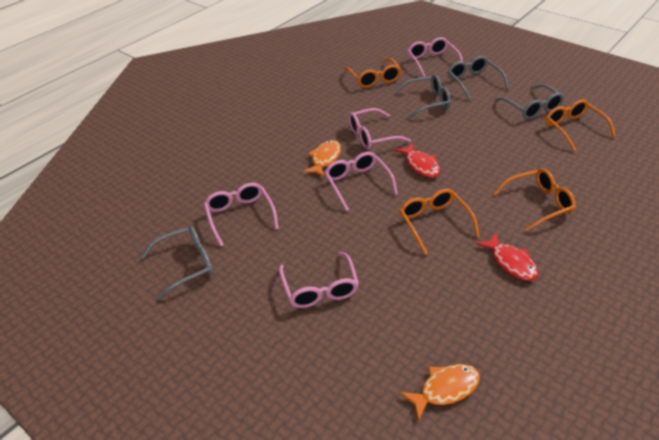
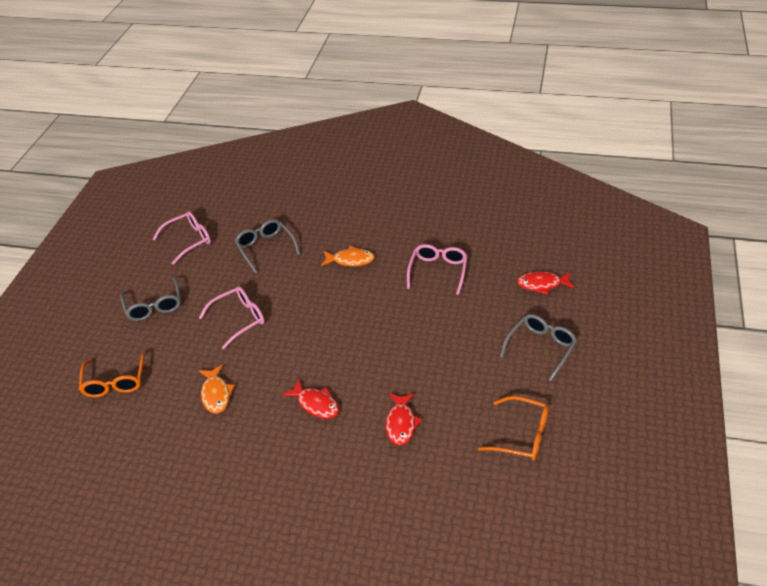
grey glasses: [141,226,213,300] [394,74,451,118] [448,56,509,100] [495,84,564,119] = 4 -> [120,278,181,321] [235,219,300,274] [500,314,577,381] = 3
orange glasses: [344,58,401,88] [399,189,480,255] [493,168,576,231] [545,99,616,151] = 4 -> [79,351,145,397] [478,396,549,461] = 2
pink glasses: [204,183,279,247] [279,252,359,308] [324,152,398,211] [349,108,411,149] [407,37,463,77] = 5 -> [153,211,211,265] [199,286,265,349] [407,244,468,295] = 3
red fish: [394,143,440,178] [476,233,538,281] = 2 -> [282,379,339,419] [386,393,422,446] [517,271,575,295] = 3

